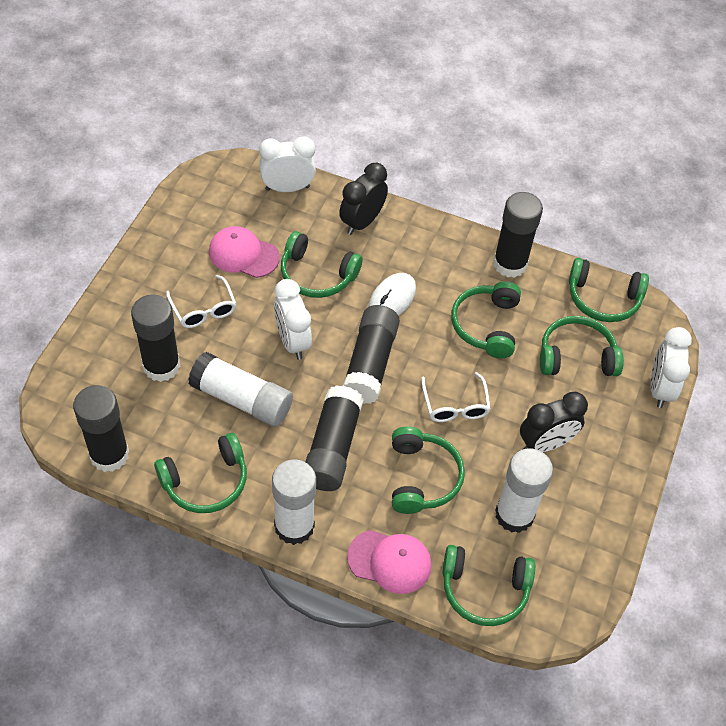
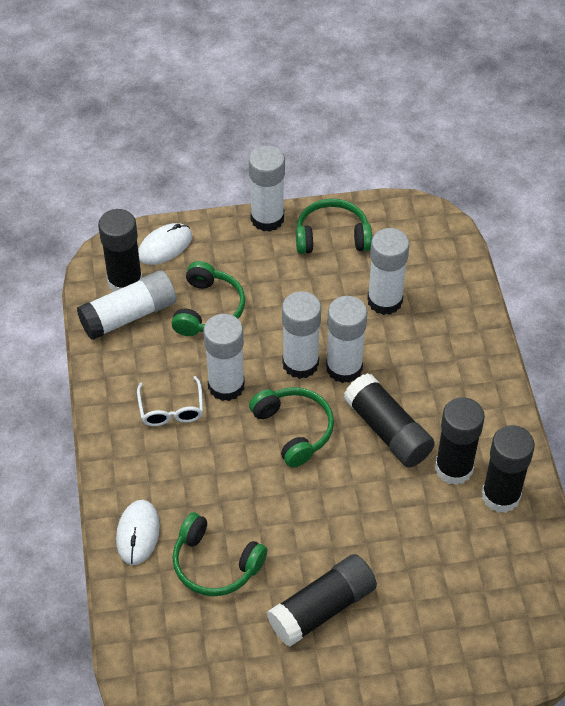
black clock: [339,163,388,235] [520,392,588,452] = 2 -> none = 0
green headphones: [154,433,247,513] [281,231,362,298] [392,426,465,514] [443,545,535,626] [451,281,521,358] [540,316,624,376] [569,258,649,322] = 7 -> [171,261,245,336] [172,513,267,596] [249,387,334,468] [296,199,372,254] = 4
pink cap: [209,226,280,278] [347,530,432,594] = 2 -> none = 0
white clock: [259,136,316,192] [274,279,312,360] [650,327,692,408] = 3 -> none = 0
white glasses: [166,275,237,328] [421,372,491,422] = 2 -> [137,376,203,426] = 1
white glue stick: [188,352,293,427] [272,460,316,545] [495,448,553,533] = 3 -> [77,270,176,340] [204,314,245,401] [249,145,285,232] [282,291,321,379] [326,296,367,383] [367,228,409,315] = 6
white mouse: [368,273,416,316] = 1 -> [116,500,160,565] [138,223,192,265] = 2

